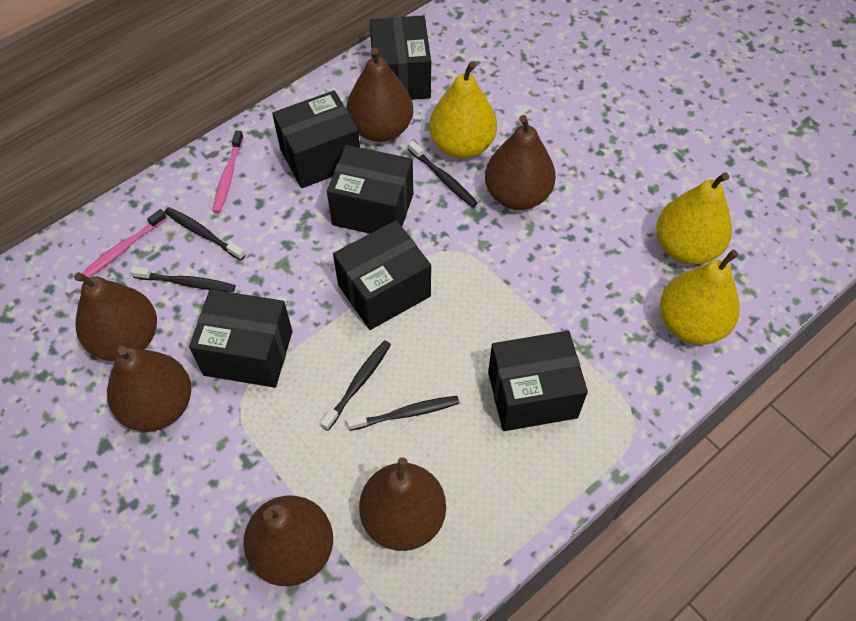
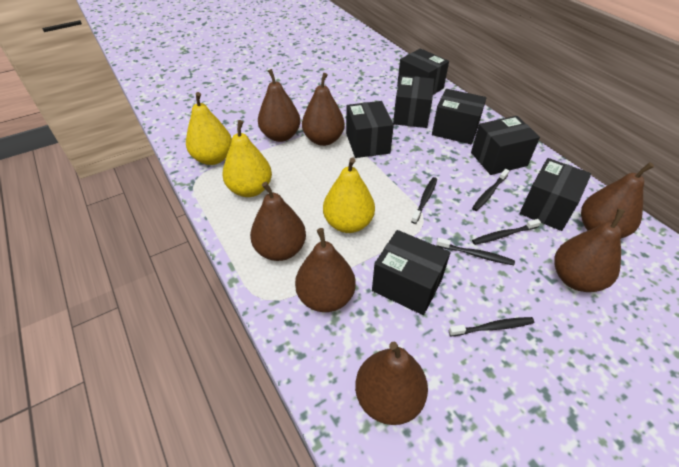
black box: [189,289,293,388] [272,90,360,188] [327,145,413,234] [333,220,431,330] [370,15,431,100] [488,331,588,431] = 6 -> [346,101,394,158] [372,230,450,315] [393,75,434,128] [397,49,449,95] [432,89,486,144] [471,116,540,175] [520,158,591,231] = 7
brown pear: [74,272,157,361] [107,346,191,432] [243,496,333,586] [346,48,413,142] [359,457,446,551] [485,115,556,210] = 6 -> [250,182,306,261] [258,69,300,142] [295,228,356,312] [302,73,345,146] [355,342,428,425] [554,209,625,292] [581,162,654,238] = 7
pink toothbrush: [82,209,167,277] [213,130,244,213] = 2 -> none = 0

